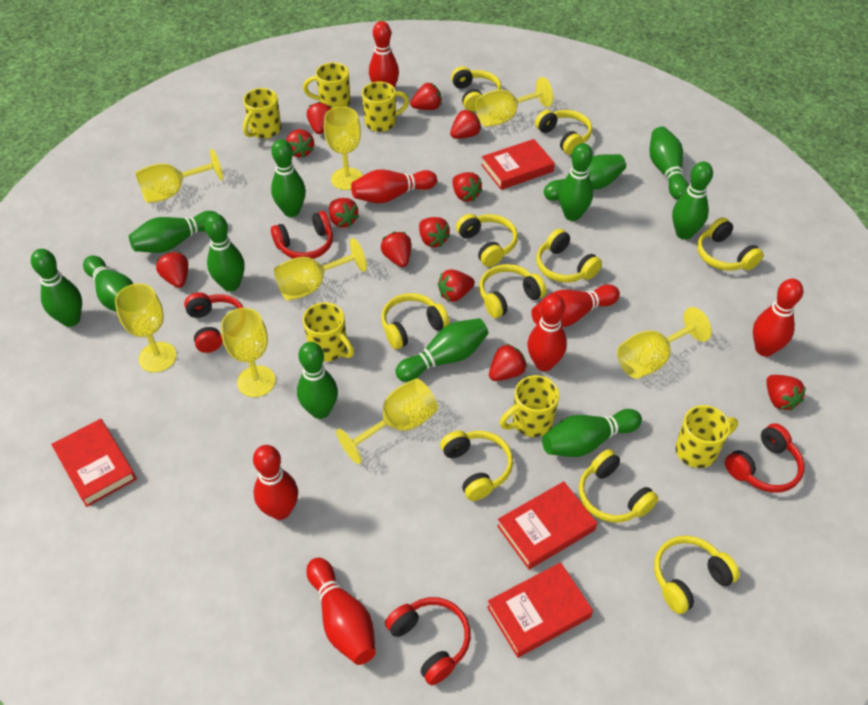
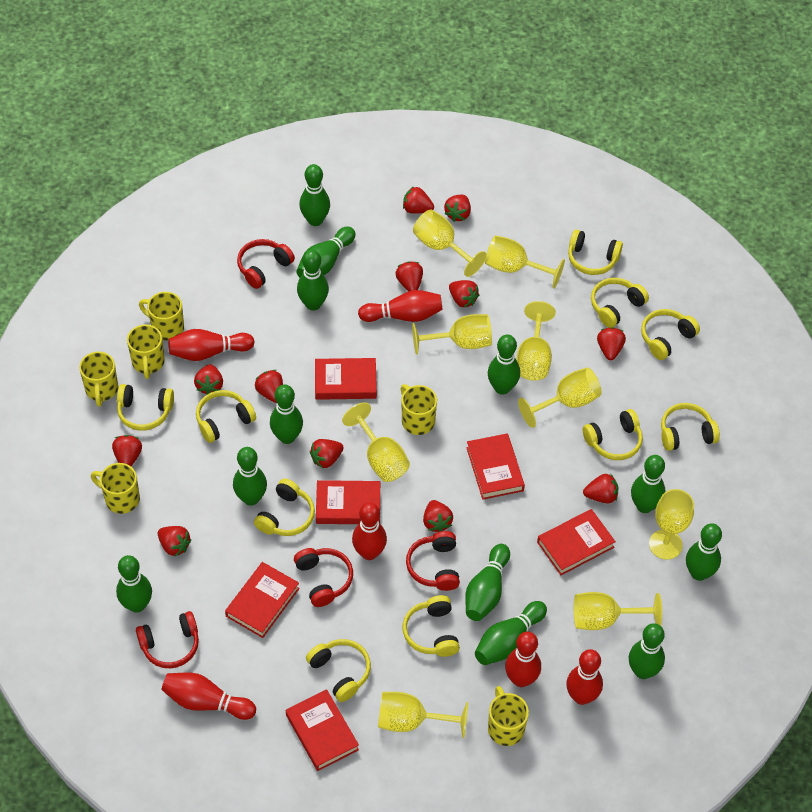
red book: [51,419,137,507] [481,139,555,190] [487,562,593,658] [497,481,597,570] = 4 -> [225,562,300,638] [286,689,359,771] [315,358,377,400] [316,480,380,524] [466,433,525,500] [537,509,616,575] = 6
red bowling pin: [253,445,298,520] [306,558,376,665] [351,169,437,203] [369,21,399,87] [527,294,567,371] [531,284,620,327] [753,279,803,357] = 7 -> [161,673,256,720] [168,329,255,361] [352,502,387,560] [358,290,443,322] [505,632,541,687] [566,649,603,705] = 6
yellow goblet: [115,283,177,372] [135,149,223,203] [221,308,276,397] [274,238,367,301] [324,106,363,190] [336,378,438,464] [475,77,553,127] [617,307,712,379] = 8 -> [342,403,410,482] [378,692,468,738] [412,314,492,355] [413,210,486,277] [485,235,565,289] [516,301,556,381] [518,368,602,428] [574,592,662,630] [649,489,694,560] = 9

